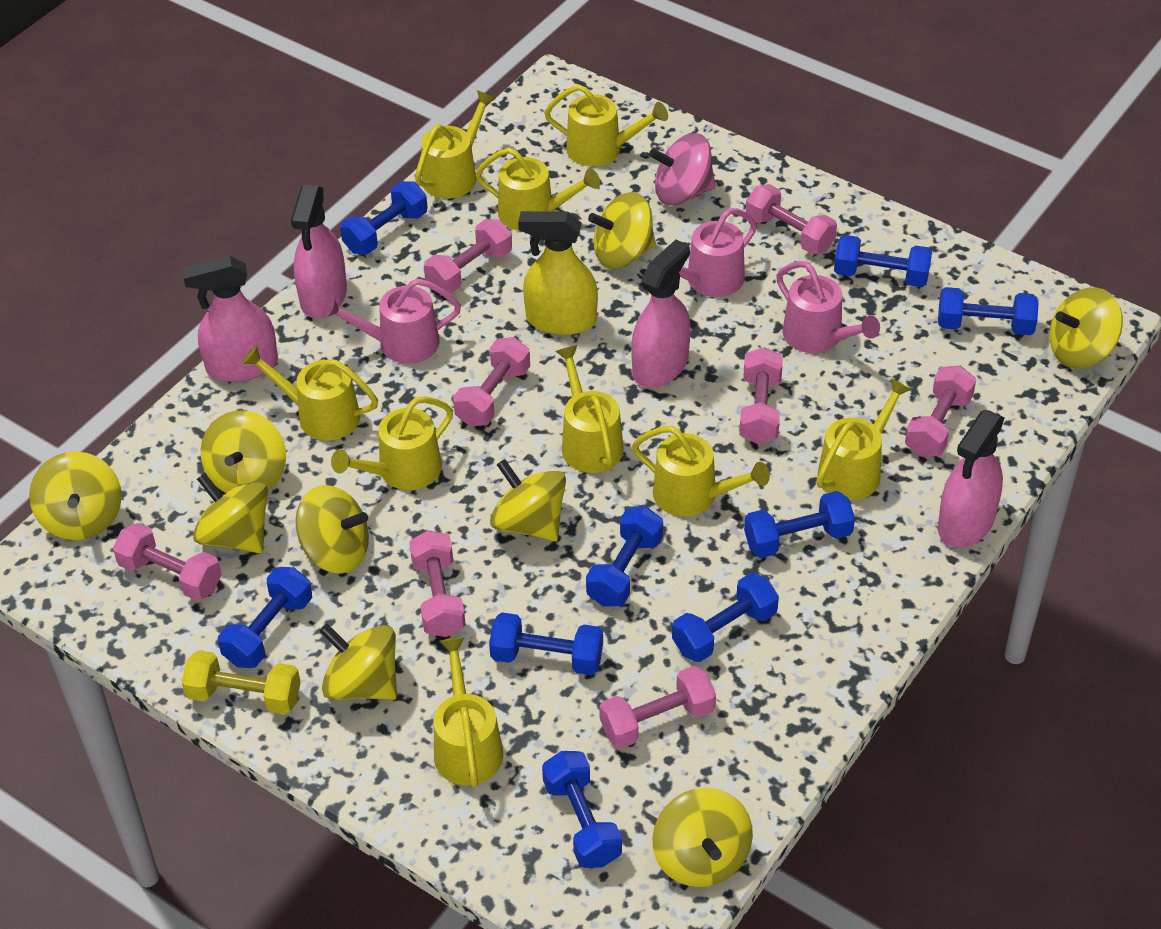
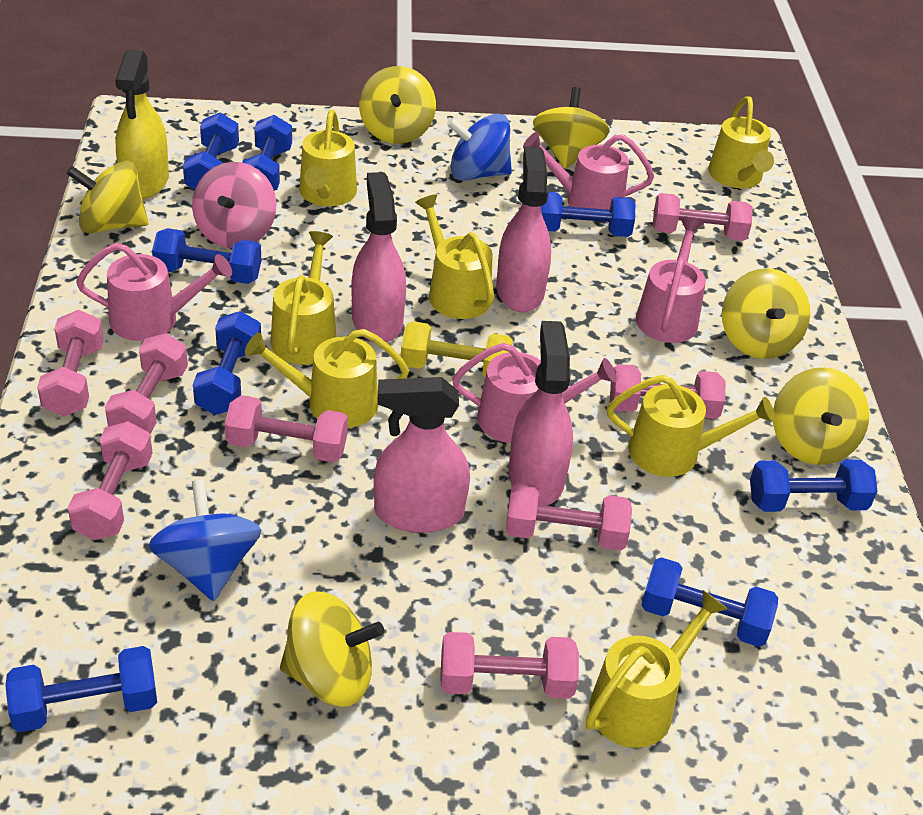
blue dumbbell: [218,567,312,668] [340,181,428,254] [489,612,603,675] [542,751,622,868] [586,507,663,607] [672,573,779,662] [744,491,855,558] [834,235,932,287] [938,287,1039,335] = 9 -> [5,646,157,732] [152,228,261,284] [183,113,239,190] [193,311,261,415] [242,115,292,191] [541,192,635,237] [641,557,778,647] [750,459,877,512] = 8
blue spinning top: none = 0 -> [148,479,261,601] [447,114,512,181] = 2
pink watering can: [322,278,461,364] [655,208,757,297] [776,261,880,353] = 3 -> [76,243,232,341] [452,343,617,443] [523,132,654,210] [636,217,706,343] = 4
yellow spinning top: [29,451,122,540] [193,473,268,553] [201,410,286,493] [296,485,369,574] [319,624,397,700] [490,459,566,542] [588,192,656,269] [652,787,753,887] [1049,287,1123,369] = 9 -> [66,160,148,233] [280,591,384,707] [359,66,436,144] [533,87,610,169] [722,268,810,359] [773,368,869,465] = 6
yellow watering can: [242,345,378,440] [331,396,453,490] [415,90,495,199] [434,637,503,788] [475,148,600,231] [544,85,668,166] [555,345,623,473] [632,426,770,517] [817,378,912,500] = 9 -> [245,329,409,428] [271,231,336,365] [299,110,357,206] [415,194,494,319] [586,590,728,748] [607,375,776,477] [708,97,774,188] = 7

